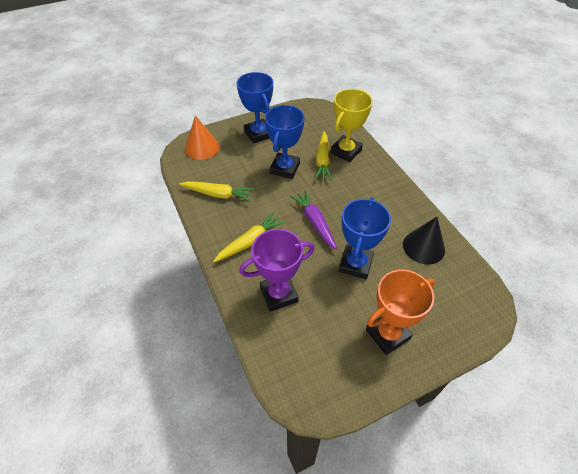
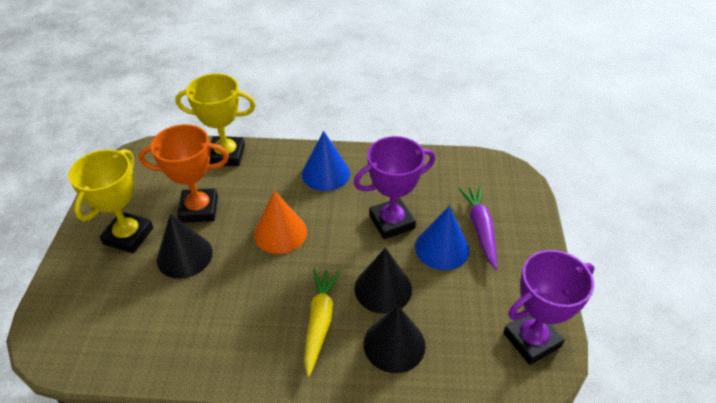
black cone: [403,217,445,264] = 1 -> [157,214,213,279] [354,247,412,314] [364,305,426,373] = 3
blue cone: none = 0 -> [302,131,350,191] [415,206,470,270] = 2
blue trophy: [237,72,273,144] [265,105,305,179] [339,197,391,279] = 3 -> none = 0
purple trophy: [239,229,315,312] = 1 -> [354,136,435,239] [503,250,595,365] = 2
yellow carrot: [179,181,254,201] [213,212,285,262] [315,131,332,181] = 3 -> [304,269,340,377] = 1
yellow trophy: [330,89,373,162] = 1 -> [68,149,153,253] [175,73,256,166] = 2

